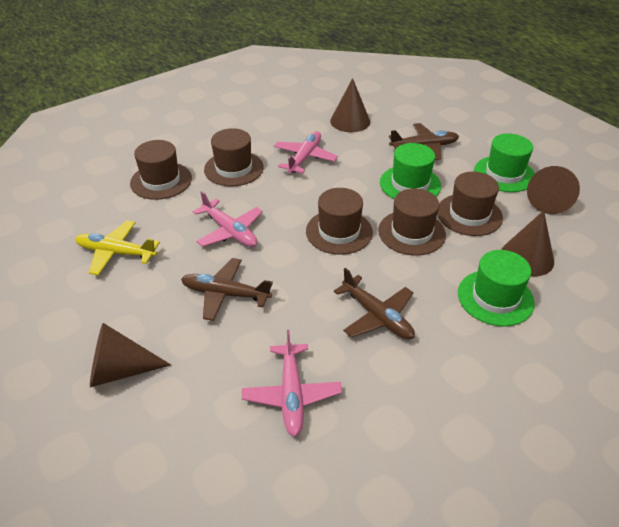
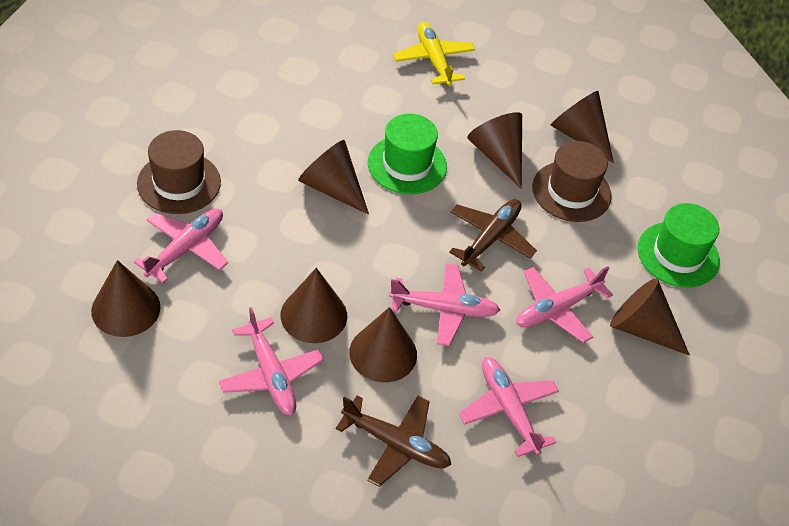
brown cone: [90,323,171,387] [330,78,370,132] [501,210,554,276] [527,166,580,214] = 4 -> [91,260,160,337] [281,268,347,343] [298,140,369,215] [349,307,417,383] [467,112,522,189] [551,91,614,163] [610,278,690,356] = 7
brown hat: [130,140,192,200] [204,128,264,187] [306,188,373,255] [378,188,446,256] [437,172,503,236] = 5 -> [137,130,221,214] [532,141,612,222] = 2
brown plane: [181,258,273,321] [334,268,415,339] [389,123,459,160] = 3 -> [336,395,451,487] [449,199,537,272] = 2
green hat: [380,143,441,199] [458,250,534,327] [474,133,535,192] = 3 -> [368,114,447,194] [638,203,720,288] = 2
pink plane: [193,191,263,247] [242,330,342,437] [274,131,338,173] = 3 -> [134,208,228,283] [219,307,324,415] [389,263,500,346] [459,357,559,457] [516,266,613,343] = 5

